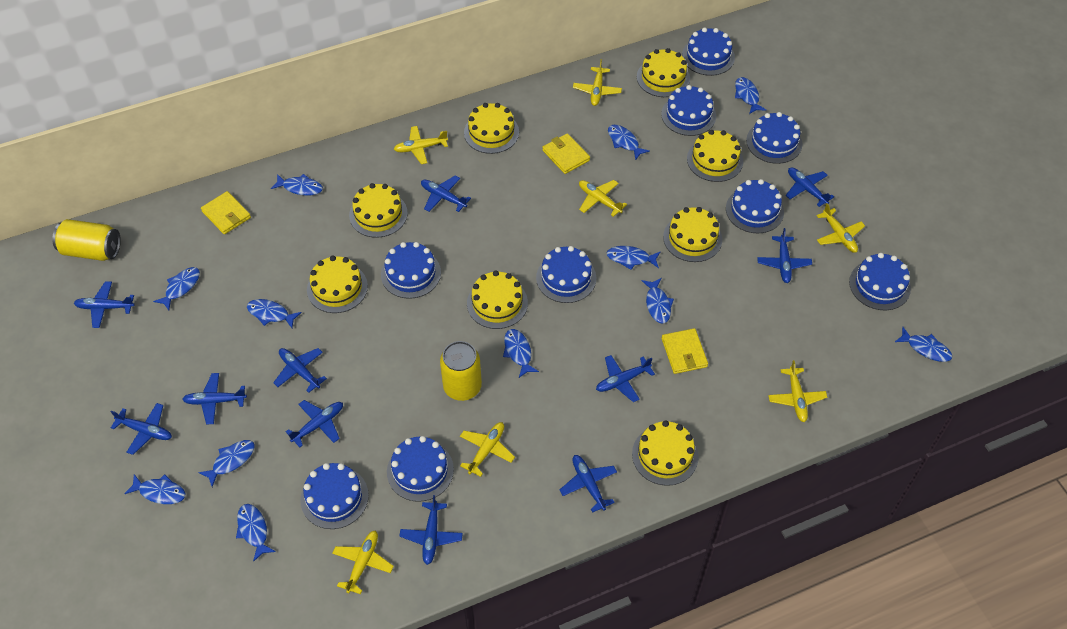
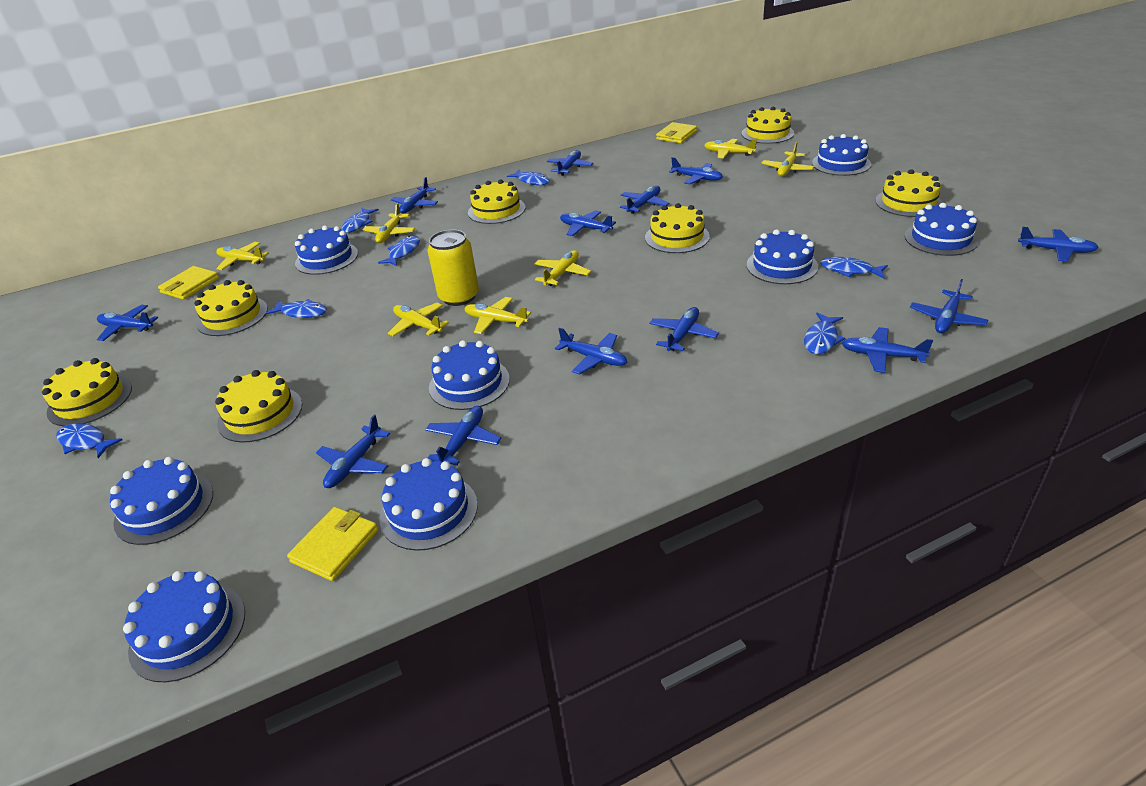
blue cake: [300,463,369,529] [381,242,441,299] [387,436,454,502] [536,246,596,303] [661,85,716,136] [682,27,735,76] [726,179,784,233] [746,112,802,164] [849,253,911,310] = 9 -> [110,457,213,545] [123,571,245,682] [295,225,358,275] [380,458,478,551] [429,340,510,410] [747,229,818,284] [812,134,871,176] [905,203,979,256] = 8
blue fish: [124,474,186,504] [153,267,200,310] [198,440,255,487] [236,504,276,562] [247,299,302,328] [271,174,323,196] [503,329,539,378] [607,246,661,270] [608,125,650,160] [642,278,674,324] [735,77,766,114] [895,327,952,362] = 12 -> [56,423,123,458] [266,299,327,318] [342,208,379,233] [378,236,420,266] [507,170,550,185] [804,313,845,354] [820,257,888,278] = 7
blue plane: [74,281,135,328] [111,403,172,455] [182,373,247,425] [273,348,327,393] [286,400,343,447] [399,495,463,565] [421,175,471,212] [559,455,617,513] [596,355,655,402] [757,228,812,283] [786,167,834,207] = 11 -> [97,305,158,341] [316,415,390,488] [391,177,438,213] [425,406,501,466] [547,150,593,176] [555,328,627,375] [560,210,616,236] [620,186,670,214] [649,307,719,351] [669,157,723,184] [842,327,933,373] [910,279,988,333] [1018,227,1099,262] = 13
yellow cake: [307,256,368,313] [349,183,408,238] [464,103,519,154] [467,270,528,329] [632,420,699,486] [637,48,690,97] [663,207,722,262] [687,130,743,182] = 8 -> [42,358,132,426] [194,280,268,336] [215,370,302,443] [468,180,526,224] [645,203,710,253] [742,107,794,144] [875,169,942,217] = 7
yellow can: [52,219,121,261] [440,341,482,401] = 2 -> [427,230,479,306] = 1

